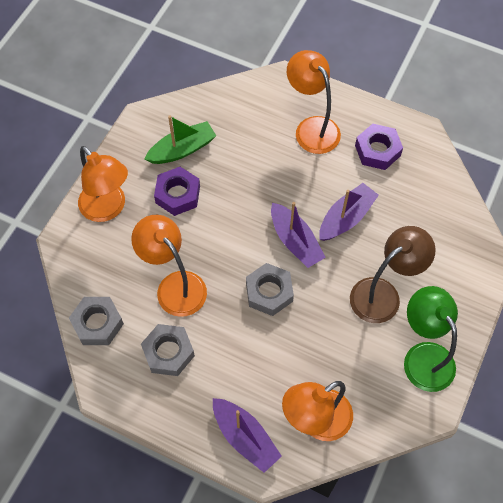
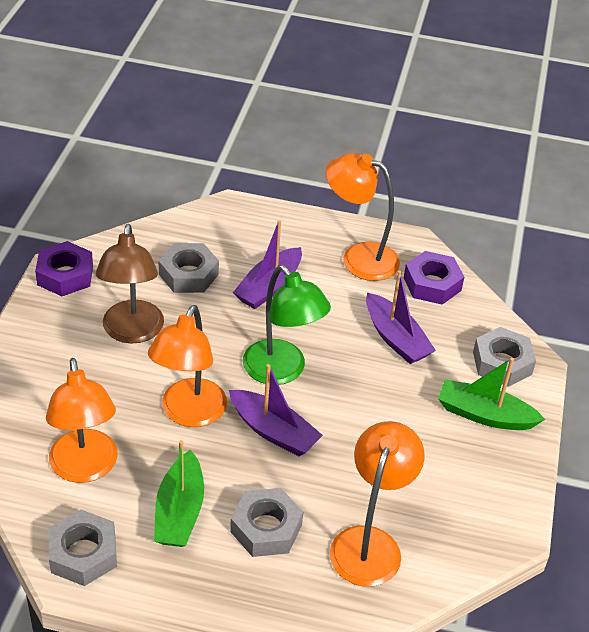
green boat: [144,115,216,164] = 1 -> [154,440,204,547] [438,358,545,430] = 2
grey nut: [69,297,124,345] [141,324,195,376] [246,263,294,316] = 3 -> [49,510,117,586] [158,243,219,293] [230,488,303,557] [473,327,536,387] = 4

